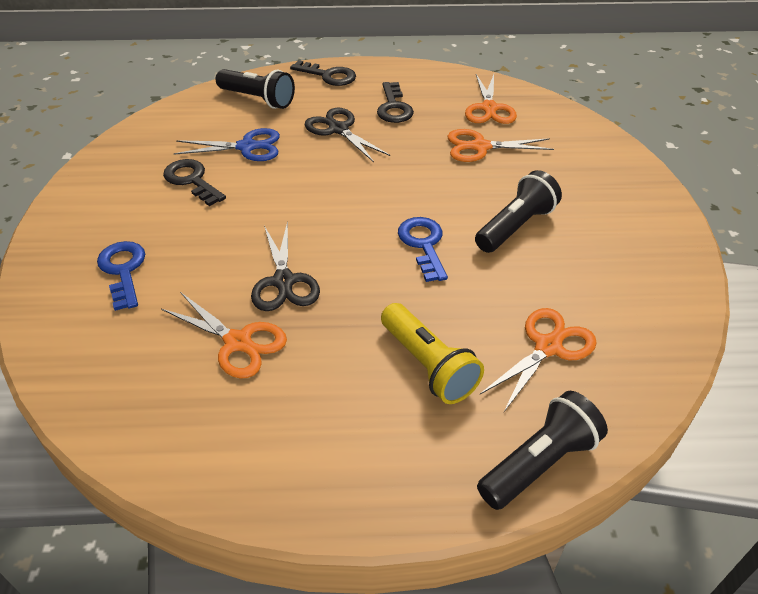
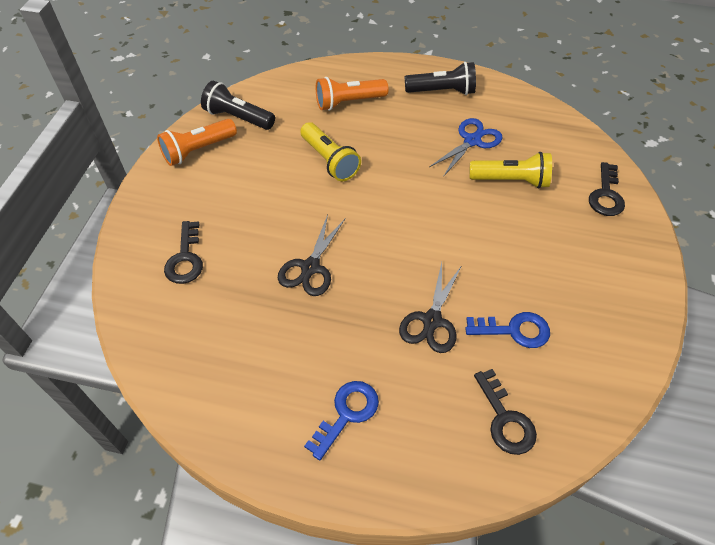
black flashlight: [216,69,295,109] [475,170,562,253] [477,391,608,510] = 3 -> [201,81,275,130] [405,62,476,95] = 2
orange flashlight: none = 0 -> [157,119,237,166] [316,77,388,111] = 2
orange scissors: [161,292,287,379] [447,129,554,162] [465,74,517,124] [480,308,597,412] = 4 -> none = 0
yellow flashlight: [381,303,484,404] = 1 -> [300,122,361,181] [469,152,552,188] = 2

